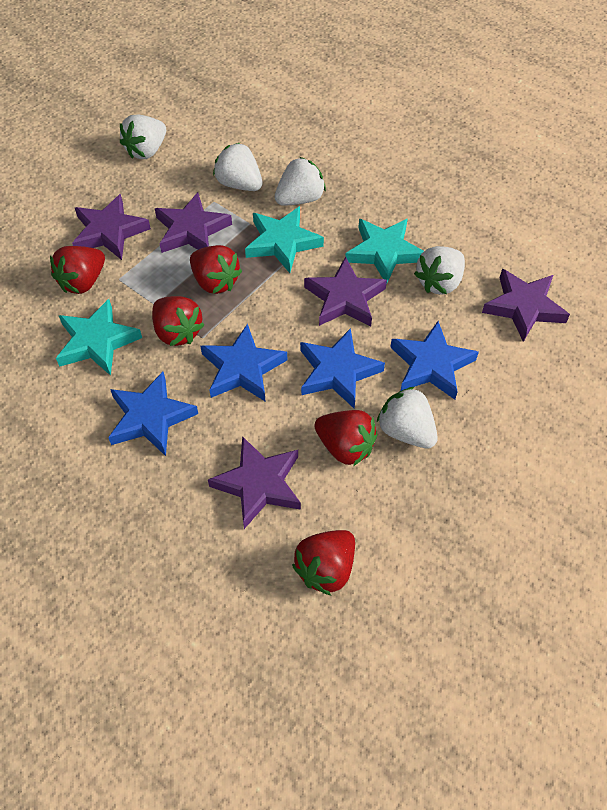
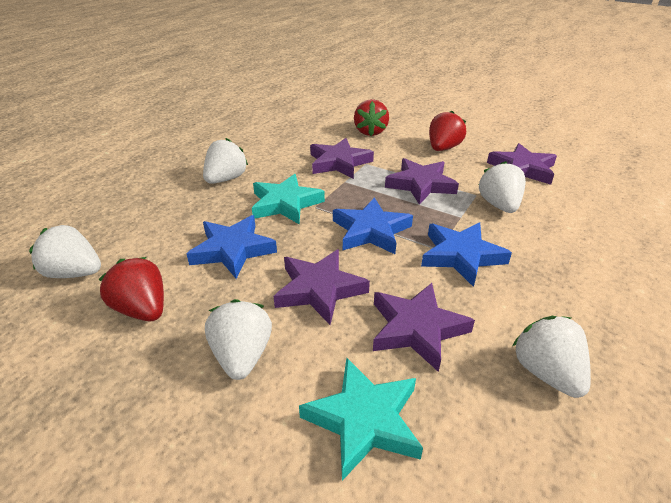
blue star: [108,372,198,456] [200,324,287,402] [300,328,385,408] [390,321,479,399] = 4 -> [187,215,277,279] [333,197,413,254] [421,222,512,287] = 3
red strawberry: [50,246,105,294] [152,296,204,346] [190,245,242,294] [292,530,355,596] [314,410,378,466] = 5 -> [98,257,164,321] [354,99,389,136] [429,111,466,151] = 3
turquoise star: [56,299,142,376] [245,206,324,273] [345,218,424,285] = 3 -> [252,174,325,225] [299,358,423,481] = 2

